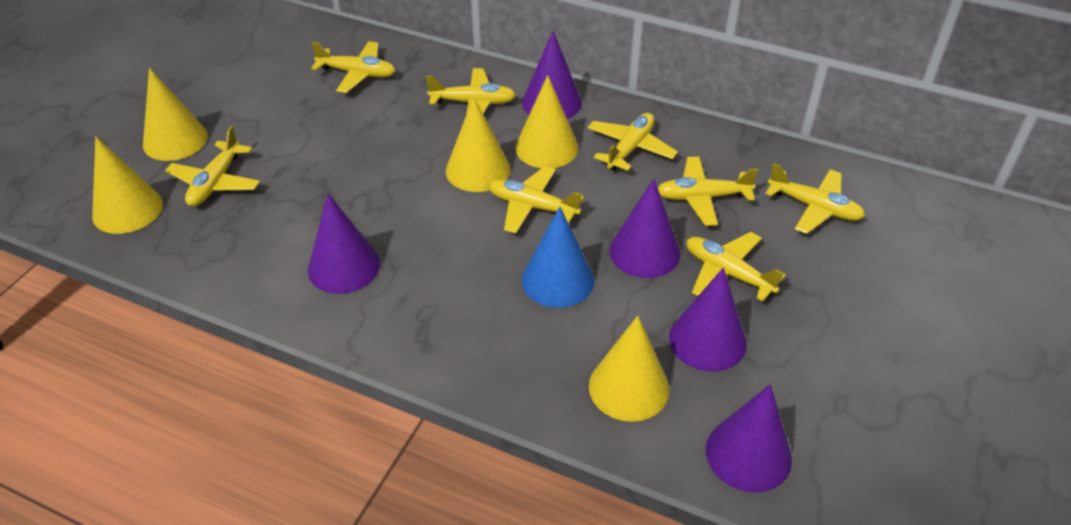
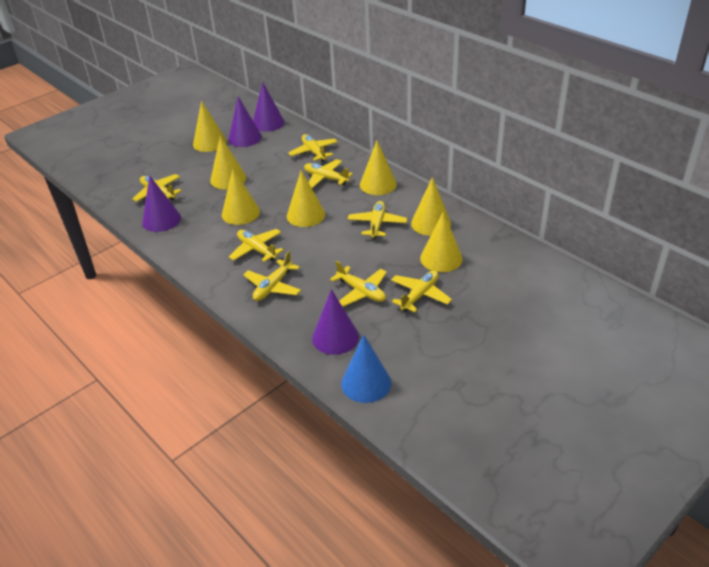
purple cone: [308,193,380,294] [522,31,582,119] [609,178,680,278] [669,268,747,372] [706,384,792,493] = 5 -> [142,175,181,232] [228,96,262,147] [253,82,284,132] [312,289,359,355] = 4
yellow cone: [92,136,163,234] [143,68,208,161] [446,97,510,192] [515,75,578,168] [589,316,669,422] = 5 -> [193,101,227,152] [210,135,246,189] [222,169,260,225] [287,170,325,227] [360,140,397,195] [411,177,451,236] [420,211,463,272] = 7

